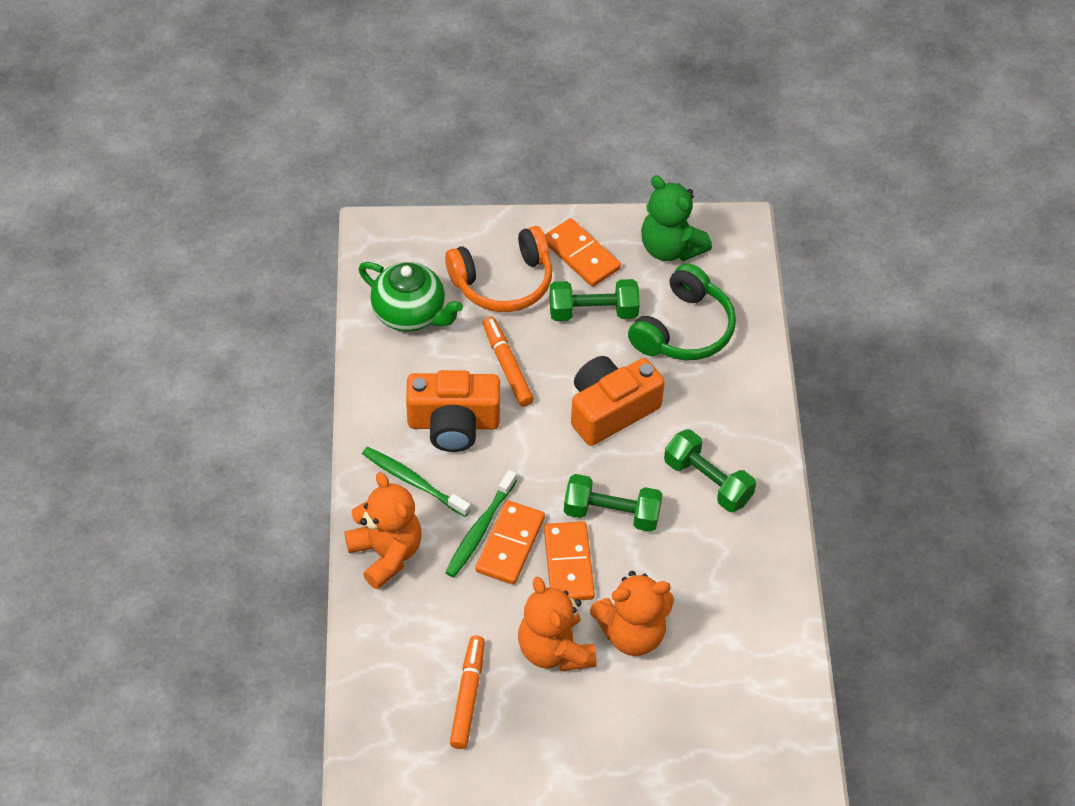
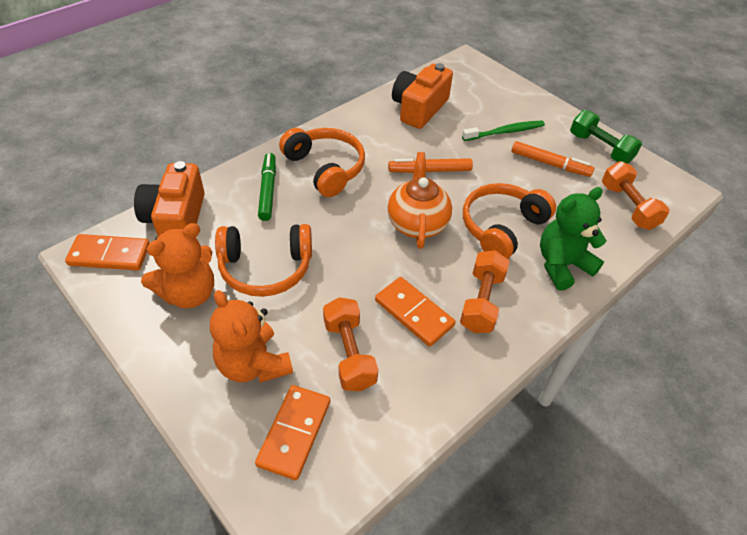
green dumbbell: [550,279,640,321] [564,474,662,532] [664,430,756,512] = 3 -> [570,110,642,164] = 1
green headphones: [628,263,736,361] = 1 -> none = 0
green marker: none = 0 -> [258,153,276,221] = 1
green teapot: [359,262,463,332] = 1 -> none = 0
green toothbrush: [362,447,471,517] [445,470,517,577] = 2 -> [462,121,545,141] = 1
orange dumbbell: none = 0 -> [323,297,378,391] [460,250,509,333] [602,161,669,230] = 3
orange headphones: [445,226,552,312] = 1 -> [215,224,312,297] [279,128,365,197] [463,183,556,259] = 3
orange teapot: none = 0 -> [388,152,452,249] = 1
orange teddy bear: [345,472,422,590] [518,577,596,671] [590,571,674,656] = 3 -> [141,223,214,308] [210,290,293,383] = 2

